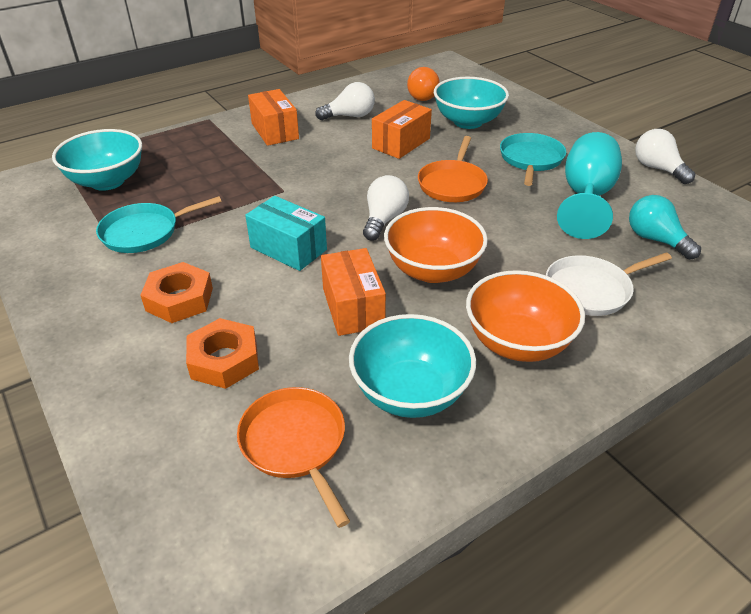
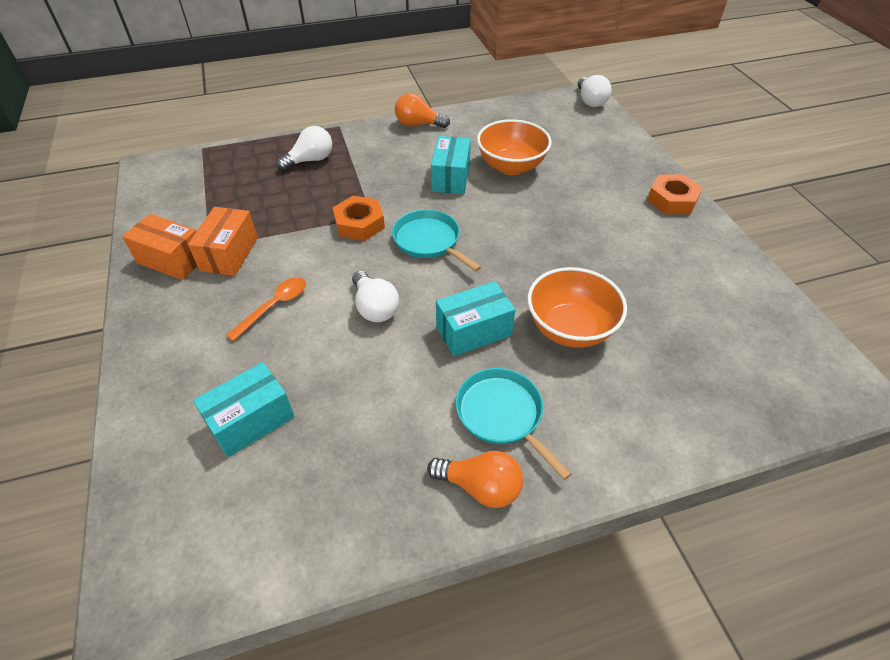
orange box: [248,89,299,146] [321,248,386,336] [372,100,432,159] = 3 -> [122,214,197,280] [188,207,258,276] = 2
orange light bulb: [407,67,440,101] = 1 -> [395,93,450,128] [427,451,523,508] = 2
orange pan: [237,387,350,528] [418,136,488,202] = 2 -> none = 0
orange spoon: none = 0 -> [226,277,306,341] = 1
turquoise bowl: [52,129,142,191] [349,314,476,418] [434,77,509,129] = 3 -> none = 0
turquoise box: [245,196,327,271] = 1 -> [193,362,295,457] [431,136,471,194] [436,281,515,356] = 3
turquoise goblet: [557,132,622,239] = 1 -> none = 0
turquoise light bulb: [629,195,701,260] = 1 -> none = 0
white pan: [546,252,672,316] = 1 -> none = 0

